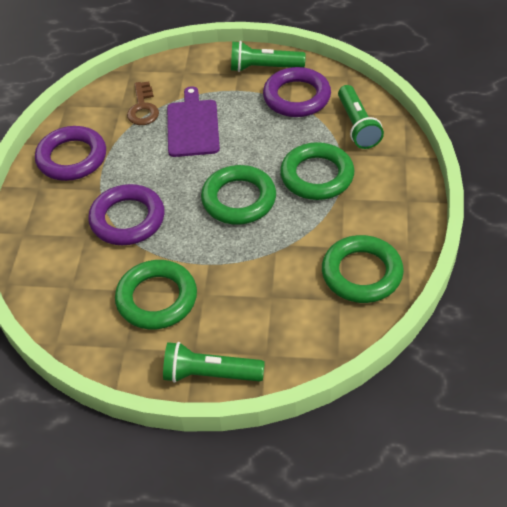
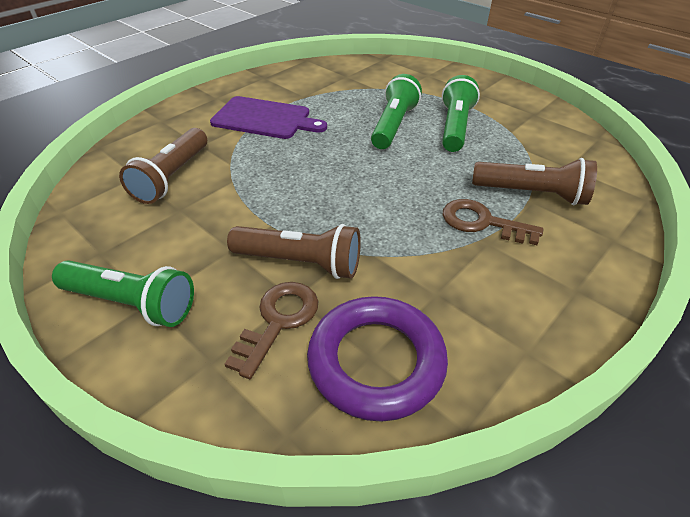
brown flashlight: none = 0 -> [119,128,207,204] [227,224,361,279] [472,158,597,206] = 3
brown key: [127,81,159,125] = 1 -> [225,282,318,379] [443,199,543,245] = 2
green ring: [115,260,197,329] [201,165,276,225] [280,142,354,200] [322,235,404,303] = 4 -> none = 0
purple ring: [35,126,106,181] [88,184,164,245] [263,67,331,117] = 3 -> [307,296,448,422] = 1

